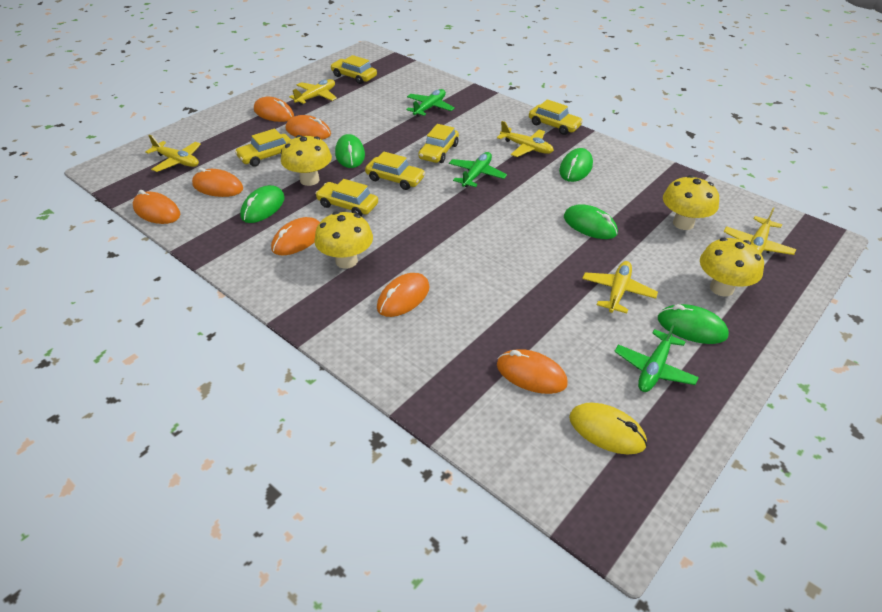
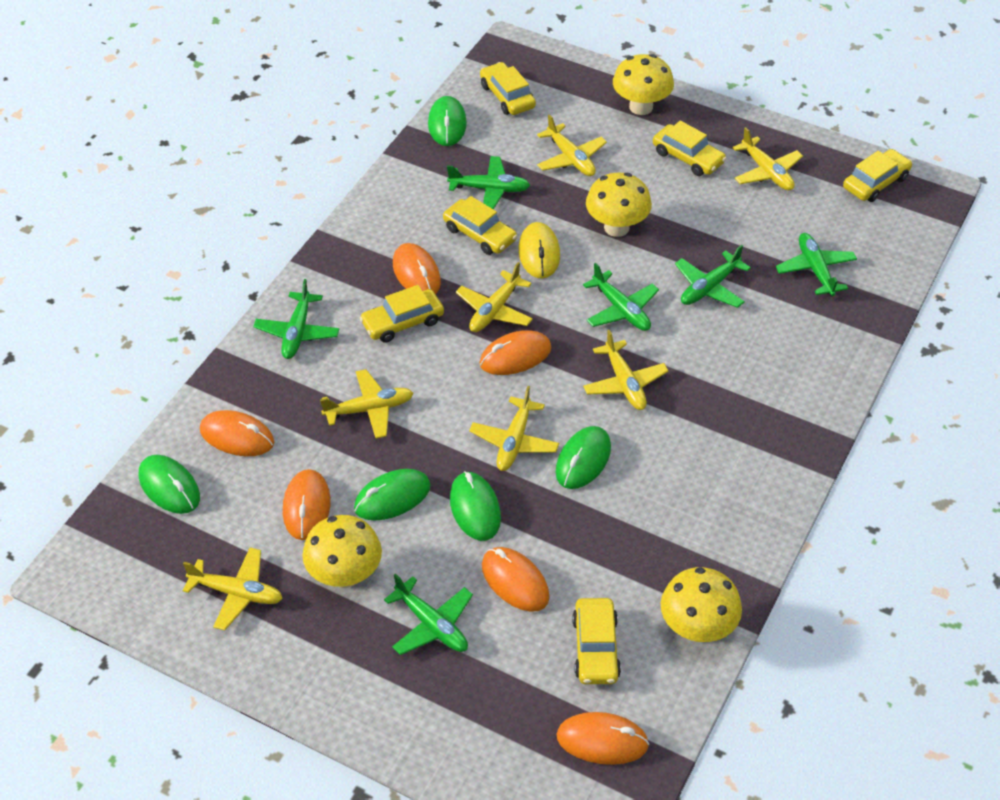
green plane: [406,89,455,117] [449,152,507,188] [614,322,699,392] = 3 -> [253,279,339,359] [384,573,473,655] [447,156,530,210] [583,263,659,331] [675,245,751,308] [776,233,857,296] = 6
orange mouse: [133,190,180,224] [192,168,243,197] [254,97,294,122] [271,217,320,256] [286,115,331,140] [377,273,429,317] [497,349,568,394] = 7 -> [200,410,274,456] [283,469,331,540] [393,243,441,294] [480,330,551,375] [482,547,550,612] [556,712,649,765] = 6
yellow plane: [145,135,201,172] [289,79,337,105] [497,121,554,157] [582,261,658,313] [724,207,796,255] = 5 -> [183,547,283,631] [320,369,413,439] [456,262,533,332] [469,386,559,471] [537,114,607,176] [583,330,669,410] [732,127,803,190] = 7

